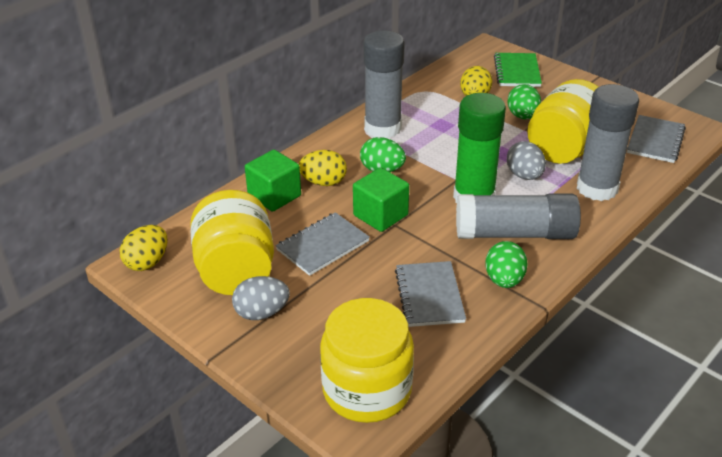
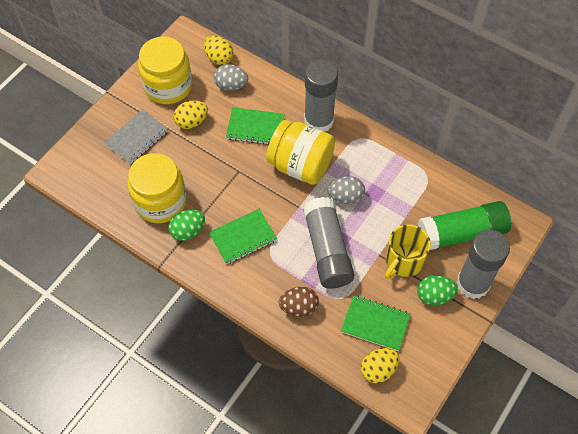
brown egg: none = 0 -> [279,287,319,317] = 1
green cube: [245,150,301,212] [353,168,409,232] = 2 -> none = 0
green egg: [360,137,406,172] [485,241,528,288] [508,84,541,119] = 3 -> [168,210,205,241] [417,275,458,305] = 2
green notebook: [494,53,542,87] = 1 -> [209,209,277,264] [226,107,284,145] [341,295,411,351] = 3
grey notebook: [275,212,370,276] [395,261,466,327] [627,115,686,163] = 3 -> [104,110,168,164] = 1
yellow mug: none = 0 -> [385,224,431,279] = 1

